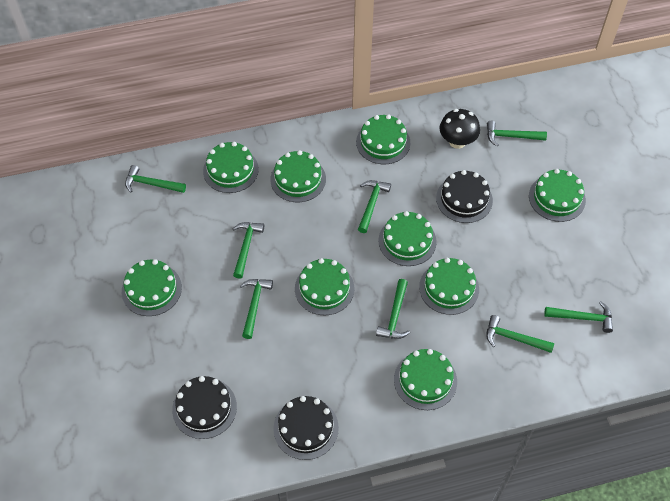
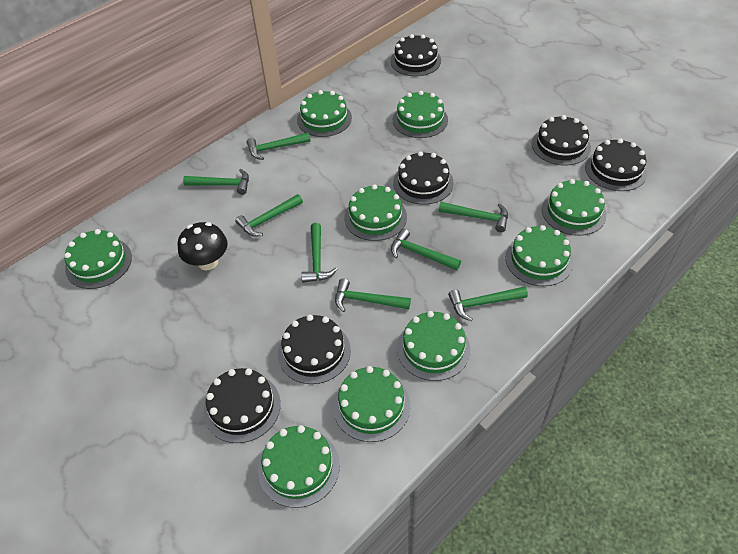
black cake: [172,376,237,439] [273,396,339,460] [436,170,493,223] = 3 -> [203,368,281,443] [278,315,351,384] [390,34,441,76] [393,151,454,205] [532,115,591,165] [585,138,647,191] = 6

